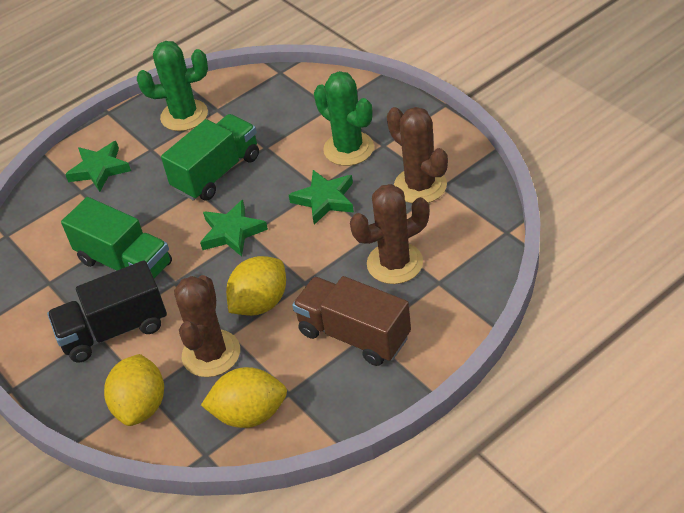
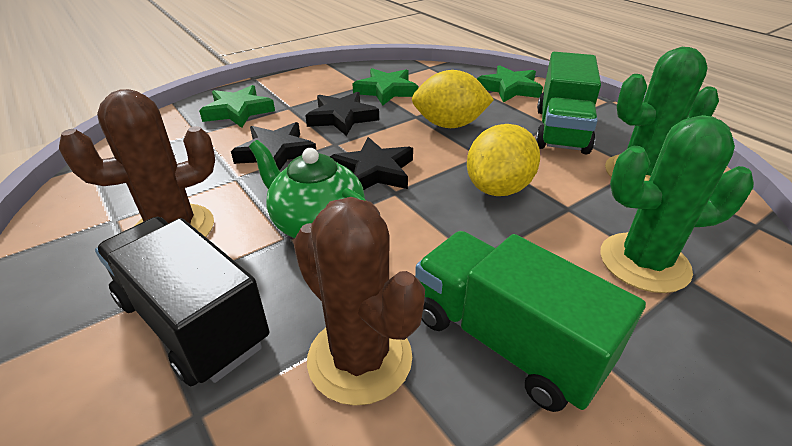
black star: none = 0 -> [231,122,316,171] [305,92,379,136] [330,137,413,190] = 3
brown cactus: [174,275,240,377] [350,184,429,284] [387,107,448,203] = 3 -> [59,89,215,237] [293,197,425,406] = 2
brown truck: [292,276,411,366] = 1 -> none = 0
green teapot: none = 0 -> [249,140,365,238] = 1
yellow lemon: [104,354,164,426] [201,367,287,428] [226,256,286,316] = 3 -> [412,70,494,128] [467,124,540,196] = 2

